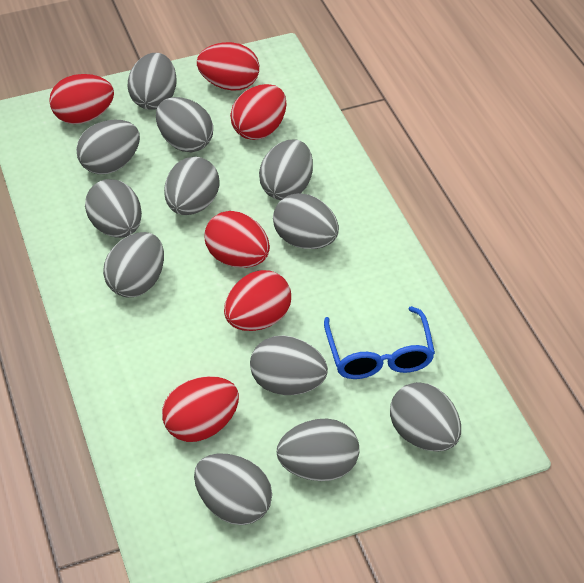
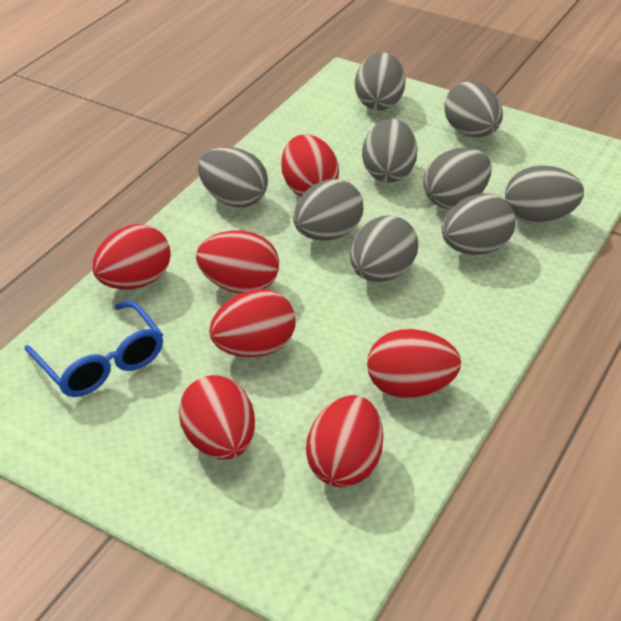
grey egg: [76,120,140,174] [85,179,142,238] [103,232,164,297] [128,53,177,110] [156,97,213,152] [164,157,220,215] [194,453,272,525] [250,336,328,395] [259,139,313,200] [273,193,339,249] [277,419,359,481] [390,382,461,451] = 12 -> [198,147,268,208] [293,179,363,240] [350,216,418,282] [355,52,406,110] [362,118,418,182] [423,147,492,209] [442,193,516,255] [444,81,503,137] [505,165,584,224] = 9
red egg: [49,74,114,124] [162,376,239,442] [197,42,259,91] [204,211,270,268] [224,270,291,331] [230,84,287,140] = 6 -> [92,224,171,290] [179,375,255,460] [196,231,279,294] [209,289,295,357] [281,134,339,196] [306,395,383,487] [367,329,461,399] = 7

